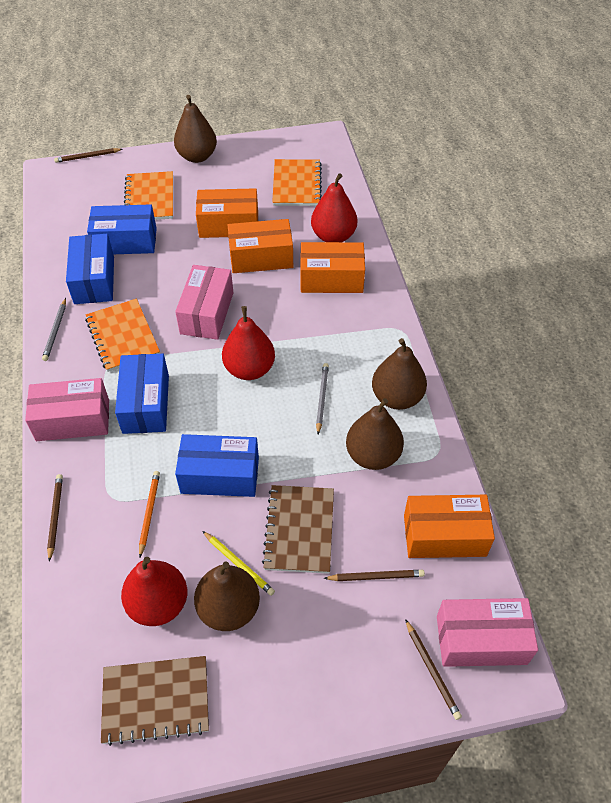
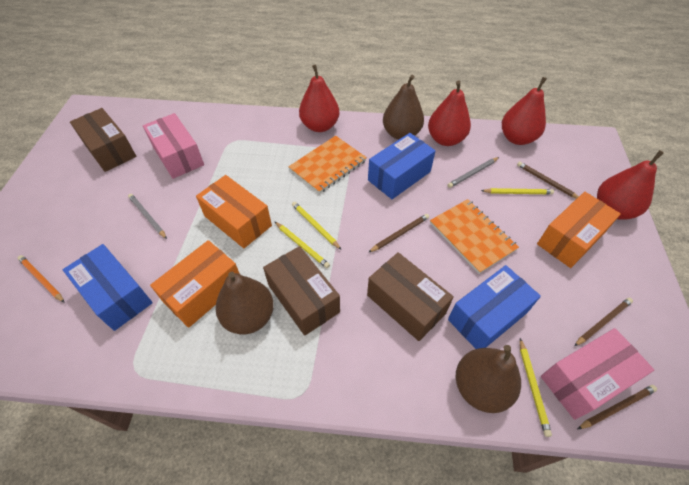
blue box: [66,234,114,304] [87,204,157,254] [115,354,169,434] [175,434,259,497] = 4 -> [63,244,153,331] [368,133,436,199] [448,265,541,349] = 3
brown box: none = 0 -> [70,108,136,172] [263,246,340,336] [367,252,454,341] = 3
brown notebook: [101,656,209,746] [262,485,334,574] = 2 -> none = 0
brown pear: [174,95,217,163] [194,562,260,631] [346,398,404,470] [372,338,427,410] = 4 -> [216,272,274,334] [383,75,424,140] [456,345,521,413] = 3
orange box: [196,188,258,238] [228,219,293,273] [300,242,365,293] [404,495,495,558] = 4 -> [150,240,240,328] [196,175,272,248] [537,192,621,268] = 3
orange notebook: [85,299,160,372] [124,171,173,220] [272,159,322,206] = 3 -> [288,136,367,194] [430,199,519,274] = 2
pink box: [25,378,109,441] [175,265,233,340] [437,598,538,667] = 3 -> [143,113,204,179] [541,328,654,420] = 2
red pear: [121,557,187,626] [222,306,275,380] [311,173,357,242] = 3 -> [299,65,339,132] [428,80,471,146] [502,77,547,145] [597,150,664,220] = 4
yellow pencil: [203,531,275,596] = 1 -> [274,221,330,268] [292,202,342,250] [481,188,554,194] [520,338,552,437] = 4

